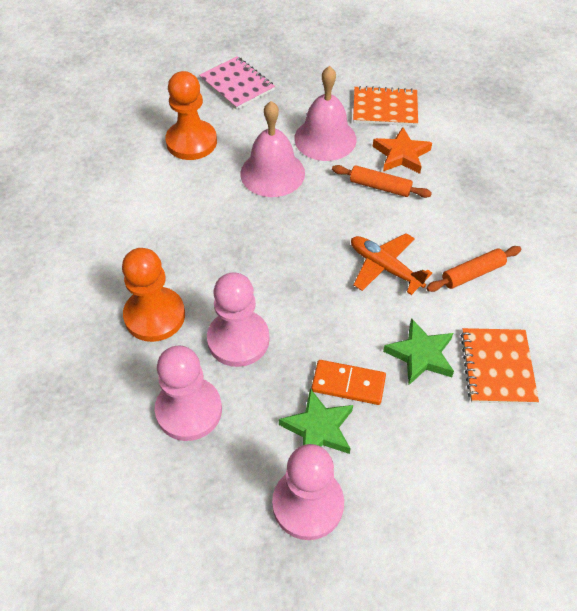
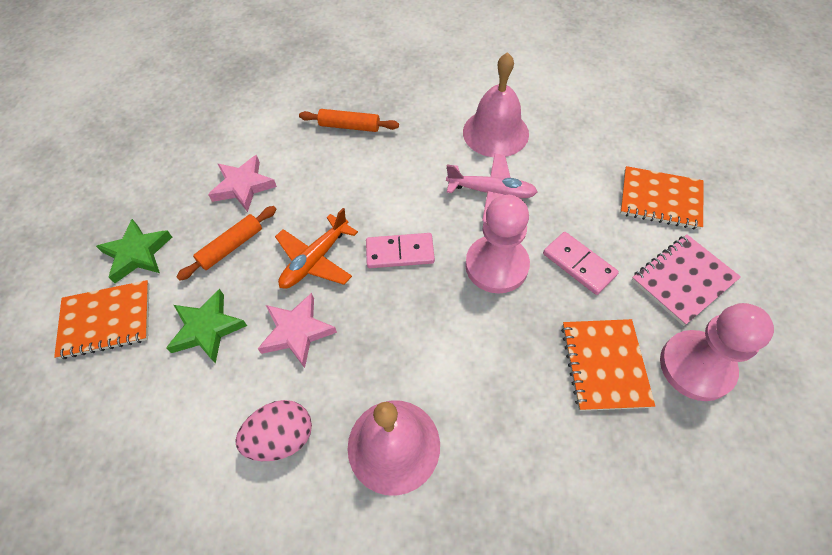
orange domino: [311,360,386,405] = 1 -> none = 0
orange notebook: [353,86,418,126] [460,328,539,404] = 2 -> [54,280,150,359] [561,319,655,411] [620,166,704,230] = 3
orange pawn: [122,248,185,342] [165,71,217,160] = 2 -> none = 0
orange star: [373,127,432,174] = 1 -> none = 0
pink domino: none = 0 -> [366,233,435,268] [543,232,619,295] = 2
pink egg: none = 0 -> [235,400,312,461] = 1
pink pawn: [155,346,222,441] [207,272,269,367] [272,444,344,540] = 3 -> [465,195,530,294] [660,303,774,401] = 2
pink plane: none = 0 -> [446,154,538,221] = 1
pink star: none = 0 -> [208,155,277,212] [258,293,337,368] = 2

